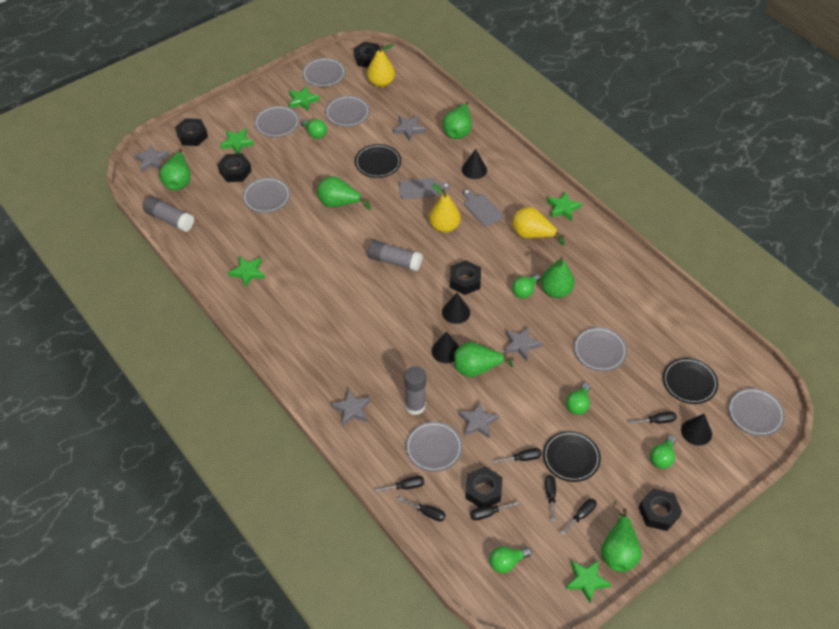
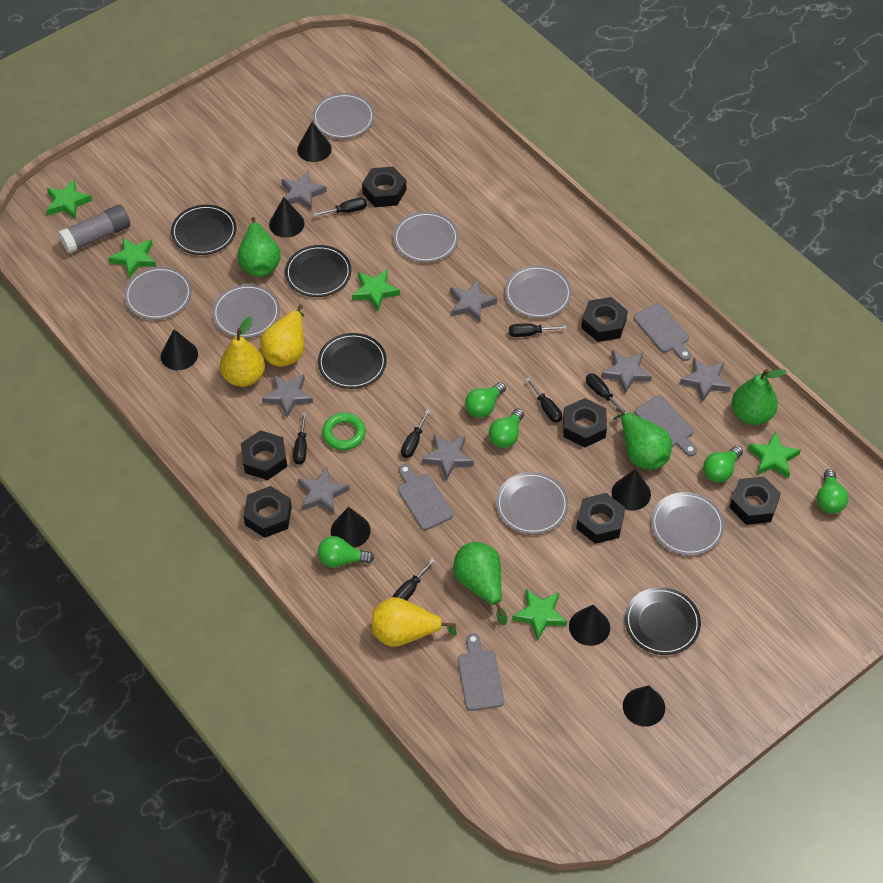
black cone: [431,332,459,363] [442,293,470,324] [462,149,487,179] [681,414,712,446] = 4 -> [161,329,198,370] [269,197,305,238] [297,122,332,162] [331,507,371,548] [569,605,610,646] [612,469,651,510] [623,685,665,726] = 7
black nut: [175,118,208,146] [218,153,252,182] [354,42,380,68] [450,260,481,295] [465,467,503,508] [639,489,682,531] = 6 -> [241,430,287,480] [243,486,292,538] [362,167,406,207] [563,398,607,448] [576,493,625,544] [581,297,628,342] [729,476,781,525] = 7
black plate: [355,144,401,178] [543,431,601,482] [663,358,718,404] = 3 -> [171,205,237,255] [285,245,351,297] [318,333,387,389] [625,587,701,655] = 4
green pear: [159,149,191,190] [317,176,371,210] [443,102,472,139] [454,342,514,377] [541,256,574,298] [601,508,642,572] = 6 -> [238,217,281,277] [453,542,507,625] [613,407,672,470] [732,369,786,425] = 4
green ring: none = 0 -> [322,413,366,450] = 1
grey cutting board: [399,178,451,199] [462,189,503,227] = 2 -> [398,464,453,530] [458,633,504,711] [634,303,692,361] [635,396,697,456] = 4
grey glue stick: [143,196,194,232] [368,240,423,271] [404,366,426,415] = 3 -> [58,205,130,253] = 1
grey star: [134,145,169,172] [331,389,371,426] [393,115,426,141] [458,401,499,438] [504,326,542,361] = 5 -> [262,374,313,418] [281,171,327,211] [298,467,350,514] [422,434,474,480] [450,280,497,322] [601,350,652,394] [680,357,731,402] = 7

